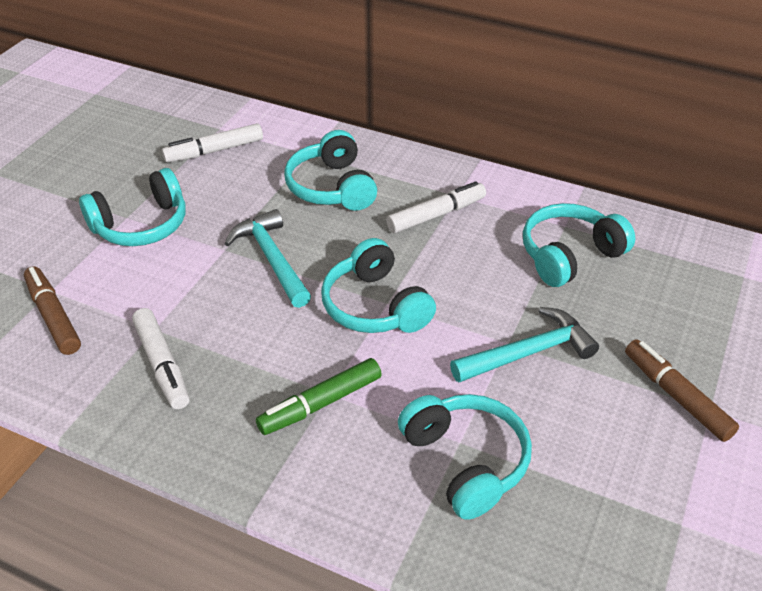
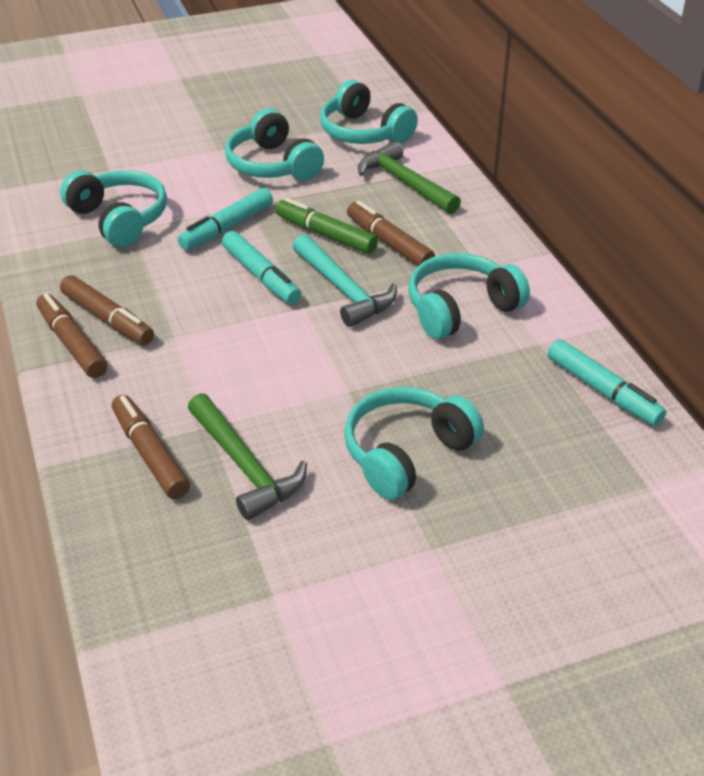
brown marker: [24,266,81,355] [625,339,739,442] = 2 -> [37,293,107,378] [60,275,154,345] [112,395,190,499] [347,201,435,266] = 4
green hammer: none = 0 -> [188,393,307,520] [358,141,461,214] = 2
turquoise hammer: [224,209,311,308] [450,307,599,382] = 2 -> [293,234,397,327] = 1
turquoise marker: none = 0 -> [178,188,273,250] [222,231,301,304] [548,339,666,426] = 3
white marker: [132,308,189,409] [162,123,263,163] [386,181,486,233] = 3 -> none = 0

